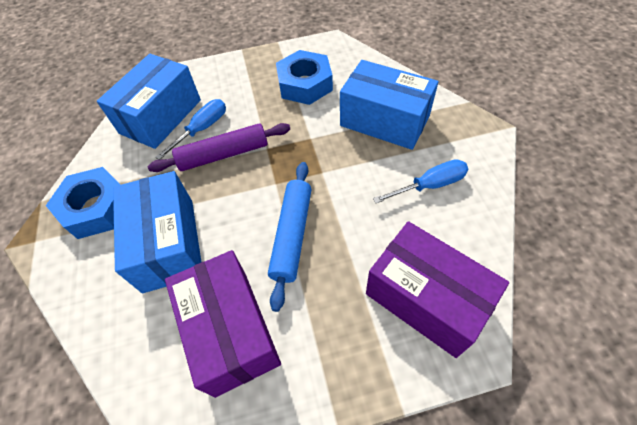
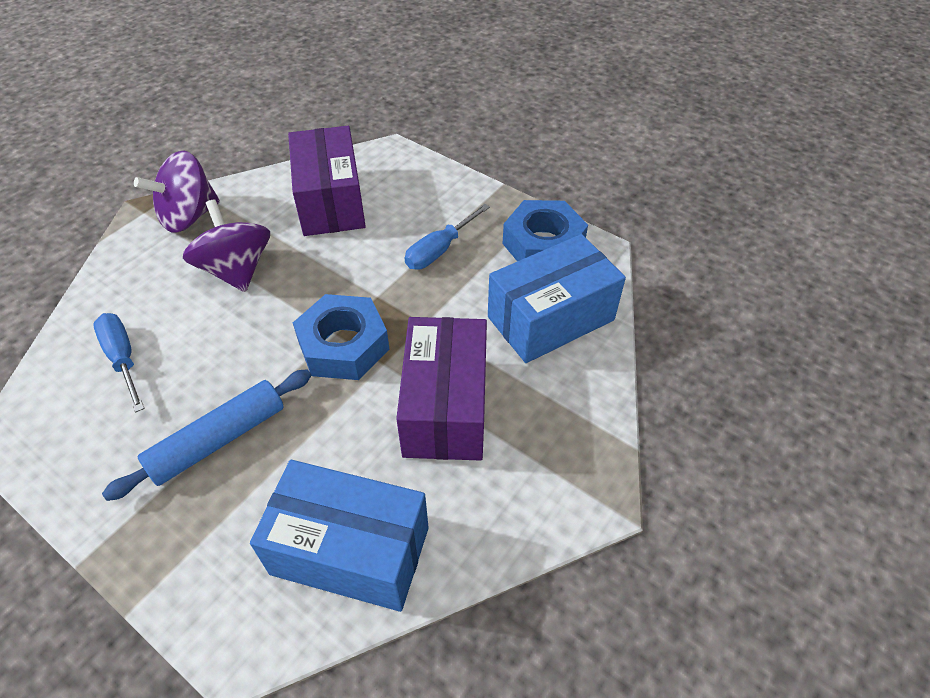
blue box: [97,54,201,149] [113,171,201,293] [340,60,438,150] = 3 -> [250,460,429,612] [488,234,626,363] = 2
purple rolling pin: [148,123,290,172] = 1 -> none = 0
purple spinning top: none = 0 -> [134,151,220,233] [183,200,270,292] = 2

